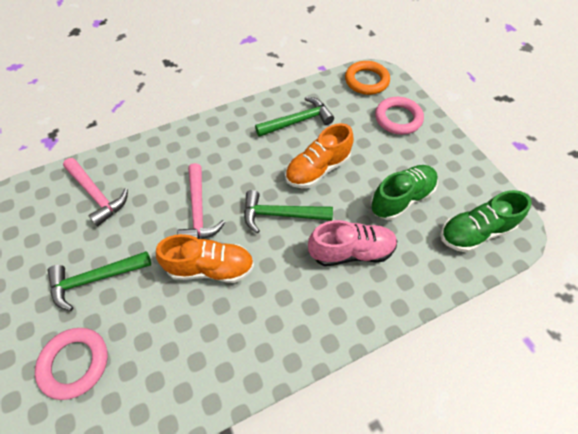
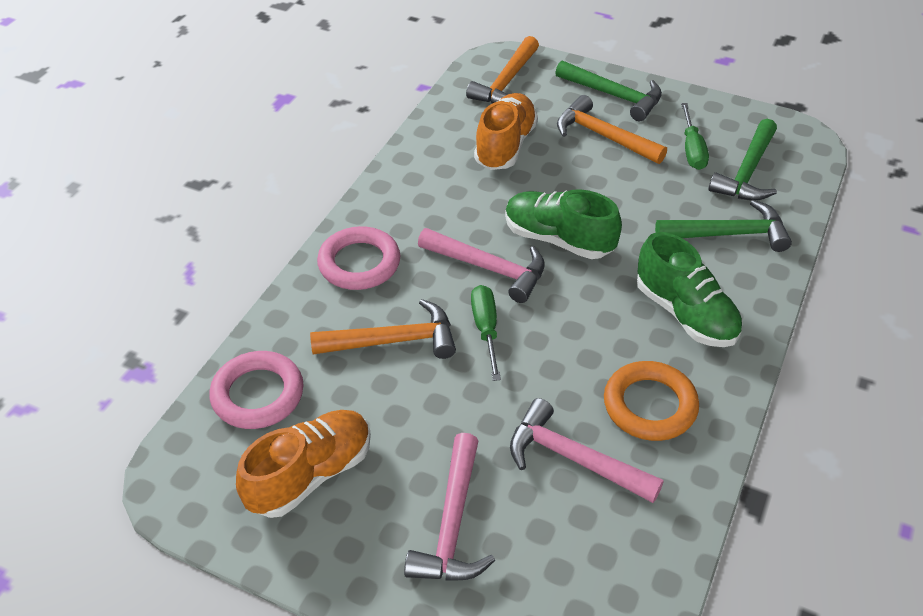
green screwdriver: none = 0 -> [471,285,501,381] [681,103,709,170] = 2
orange hammer: none = 0 -> [310,299,456,359] [466,36,539,104] [557,95,667,164] = 3
pink hammer: [63,158,128,226] [177,163,225,239] = 2 -> [404,433,495,581] [418,228,545,303] [510,398,664,503] = 3
pink shoe: [308,220,397,266] = 1 -> none = 0

